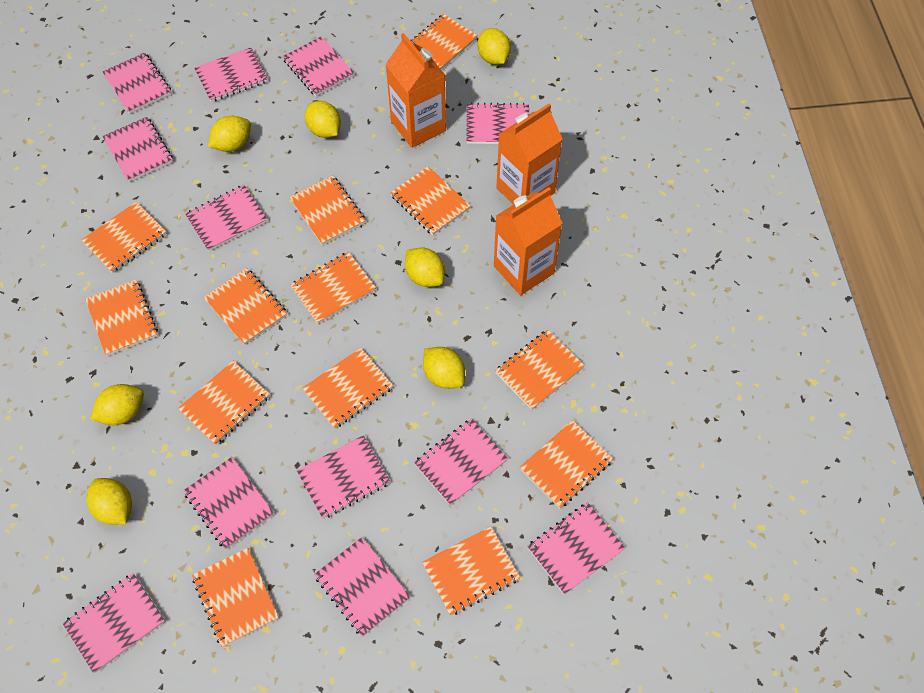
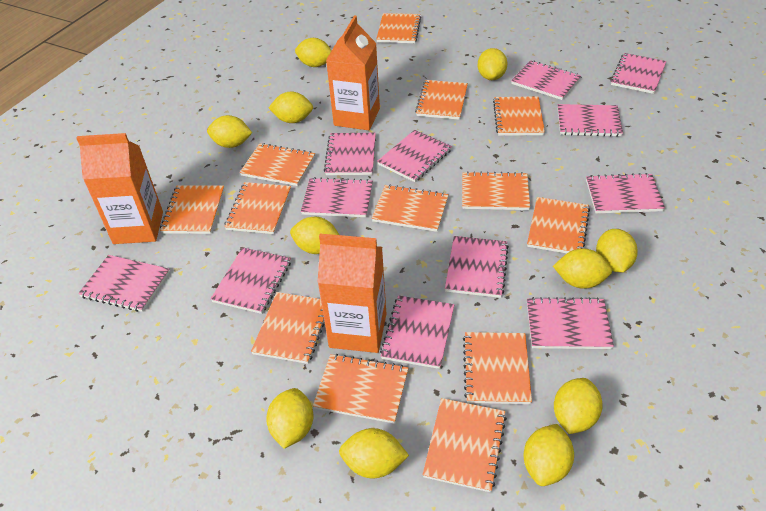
yellow lemon: [86,478,132,525] [90,384,144,425] [208,116,251,152] [305,101,341,138] [405,248,445,287] [423,347,465,389] [478,28,511,65] = 7 -> [207,115,252,148] [266,388,314,449] [268,91,313,123] [290,217,339,254] [295,38,332,67] [339,428,409,478] [478,48,507,80] [523,424,574,486] [553,248,612,289] [554,378,603,434] [596,229,638,272] = 11

